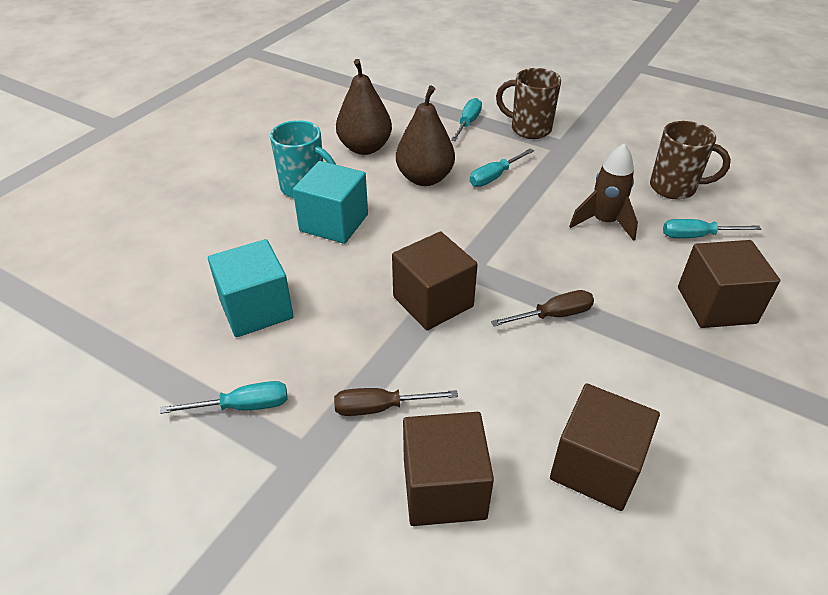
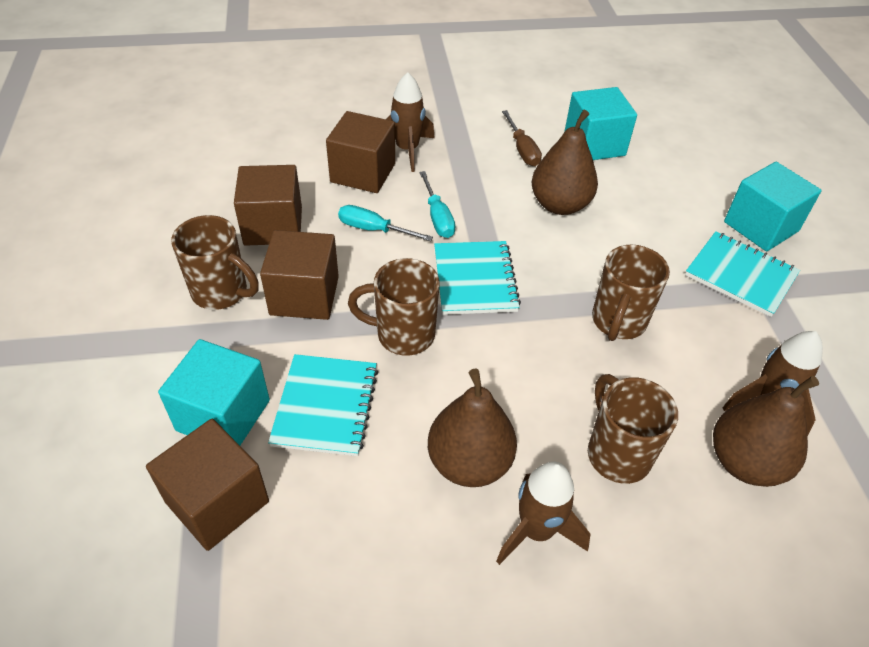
brown mug: [496,68,561,139] [650,121,731,200] = 2 -> [171,215,259,310] [348,258,440,356] [588,374,678,484] [592,245,670,341] = 4
brown pear: [336,59,392,155] [396,86,455,186] = 2 -> [428,368,517,487] [532,110,598,215] [713,376,819,487] = 3
brown rocket: [569,144,638,241] = 1 -> [386,72,435,172] [496,461,591,565] [722,331,823,436] = 3
brown screwdriver: [334,388,458,416] [491,290,594,326] = 2 -> [502,110,542,166] = 1
turquoise cube: [208,239,294,337] [293,161,368,244] = 2 -> [158,339,270,445] [564,87,637,160] [724,162,822,251] = 3
turquoise mug: [270,120,336,198] = 1 -> none = 0
turquoise notebook: none = 0 -> [268,354,378,456] [434,241,521,315] [685,231,800,317] = 3
turquoise screwdriver: [160,381,287,414] [451,98,482,141] [470,148,534,187] [663,219,761,238] = 4 -> [338,205,433,241] [419,171,455,238] = 2

